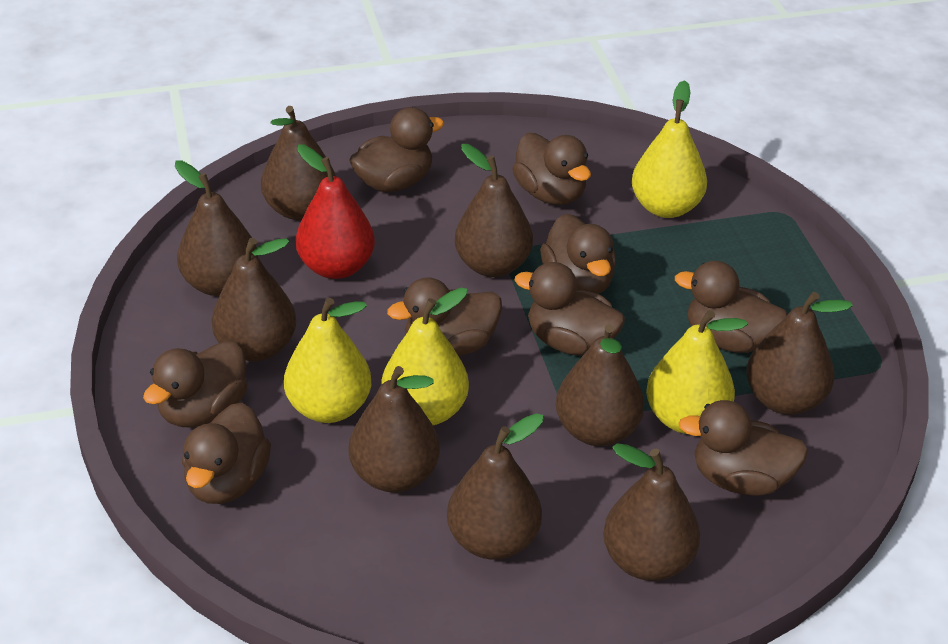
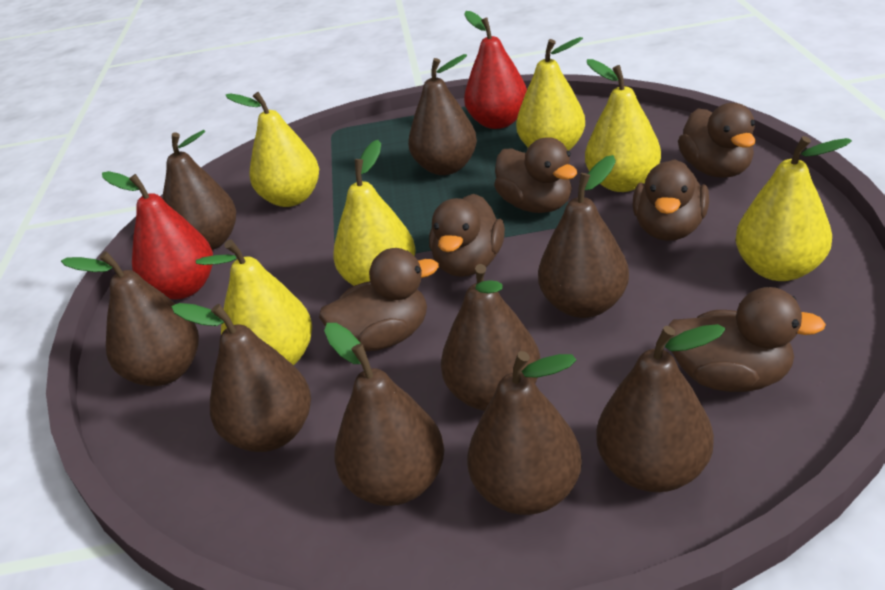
brown duck: [143,340,247,428] [182,403,271,504] [349,107,444,192] [387,277,502,356] [512,133,591,205] [515,262,625,356] [540,214,616,294] [675,261,788,353] [678,400,809,496] = 9 -> [319,248,439,351] [429,194,505,277] [494,137,578,213] [632,159,709,241] [668,287,826,392] [678,103,756,178] = 6
red pear: [296,145,375,279] = 1 -> [102,171,213,300] [464,11,527,129] = 2
yellow pear: [284,298,371,423] [381,288,469,425] [632,80,707,218] [646,310,748,434] = 4 -> [196,240,312,365] [225,92,319,207] [333,140,416,286] [516,37,585,151] [585,59,661,192] [735,136,852,281] = 6

